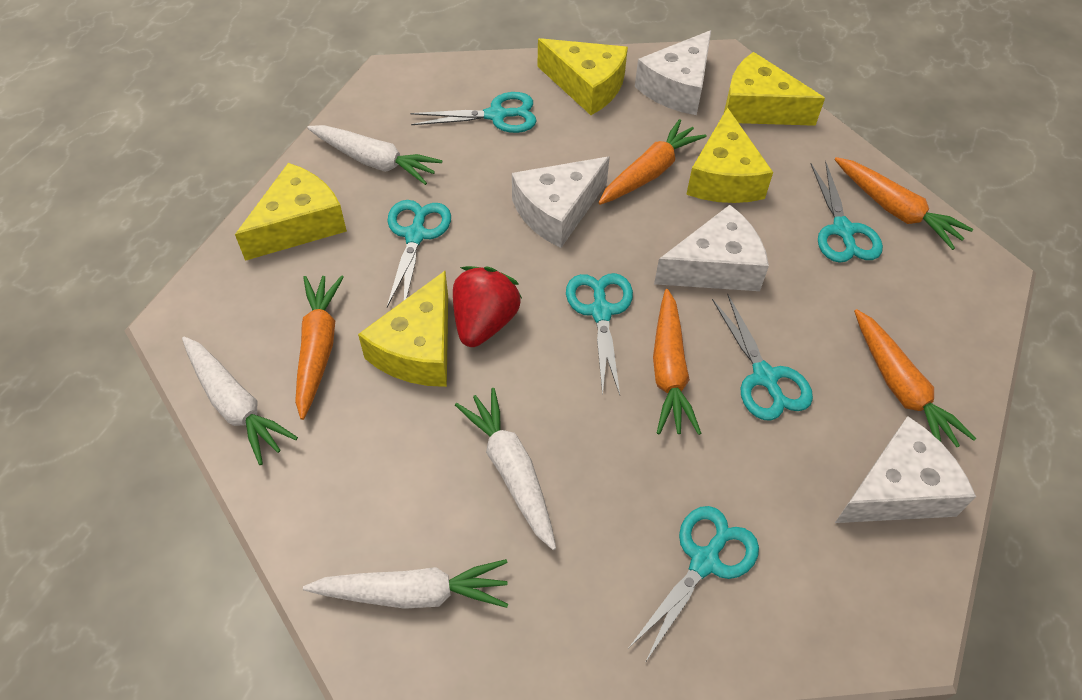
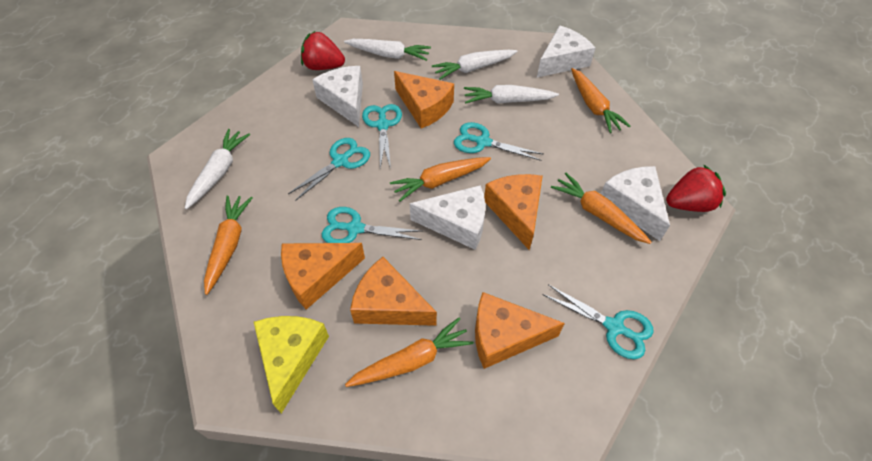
orange cheese: none = 0 -> [281,243,365,310] [350,257,437,326] [394,71,454,128] [475,292,565,369] [484,174,543,250] = 5
red strawberry: [453,266,522,347] = 1 -> [301,31,345,70] [666,164,726,212] = 2
turquoise scissors: [387,200,451,307] [410,92,537,133] [566,273,633,396] [629,506,759,663] [712,294,813,420] [811,161,883,263] = 6 -> [288,138,370,201] [322,207,422,243] [362,104,402,168] [454,122,543,161] [542,284,653,359] = 5
yellow cheese: [235,163,347,261] [358,271,448,387] [537,38,628,115] [686,108,773,203] [724,52,825,126] = 5 -> [254,316,329,414] = 1

